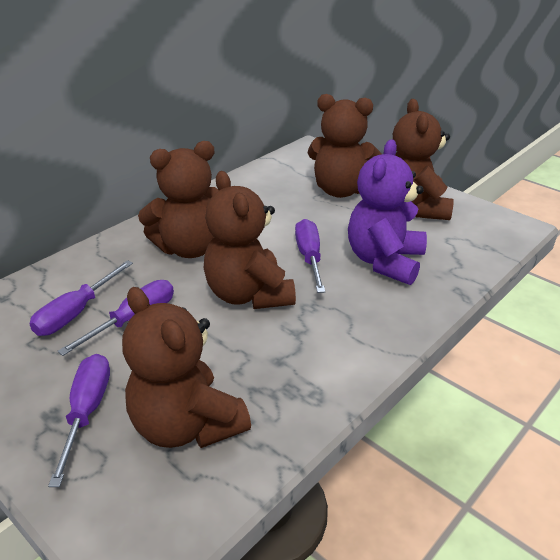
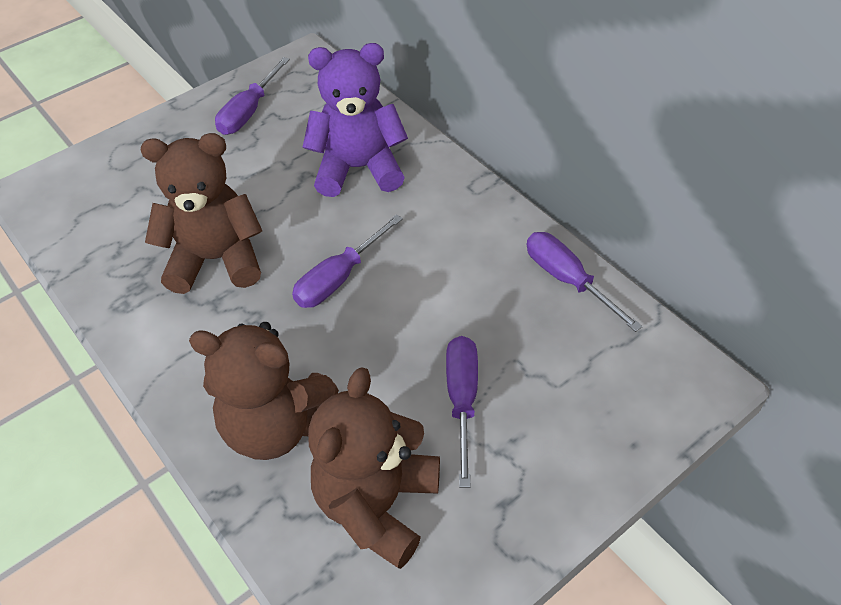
brown teddy bear: [122,287,251,448] [138,141,219,258] [204,171,296,309] [308,94,382,198] [393,99,454,220] = 5 -> [141,133,262,294] [189,322,339,460] [308,367,440,569] = 3

